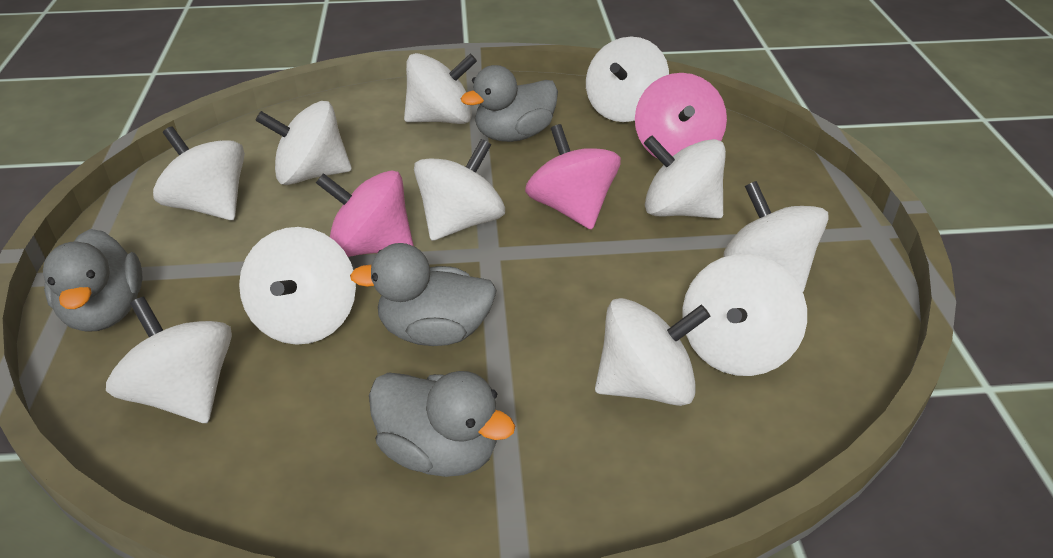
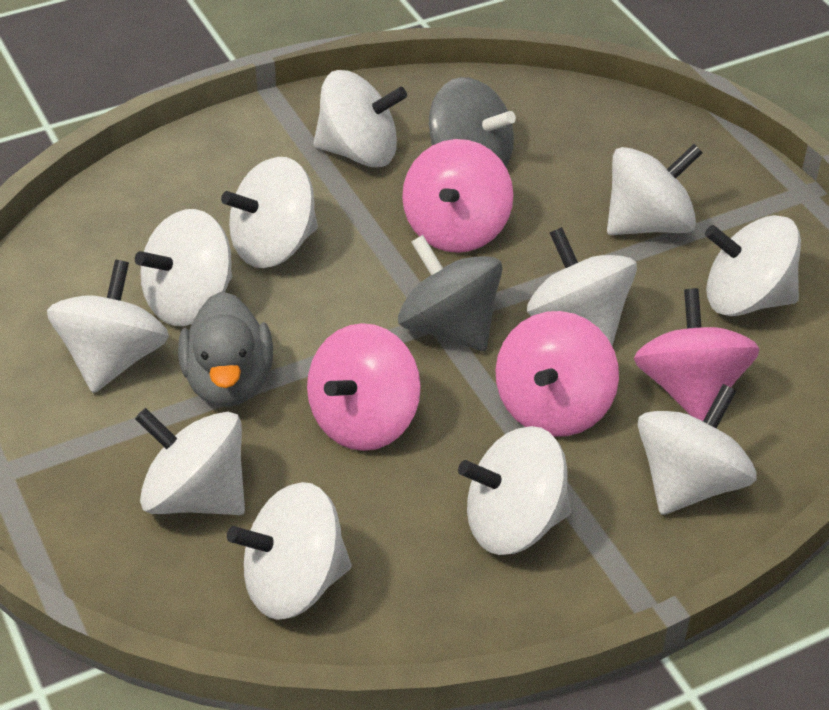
grey duck: [43,229,143,332] [350,243,497,346] [369,371,515,477] [460,65,558,142] = 4 -> [178,291,273,407] = 1
grey spinning top: none = 0 -> [398,235,502,351] [429,77,516,167] = 2
pink spinning top: [316,171,414,257] [525,124,621,230] [635,73,727,159] = 3 -> [307,323,421,451] [402,139,513,253] [495,311,619,437] [634,288,760,421] = 4

